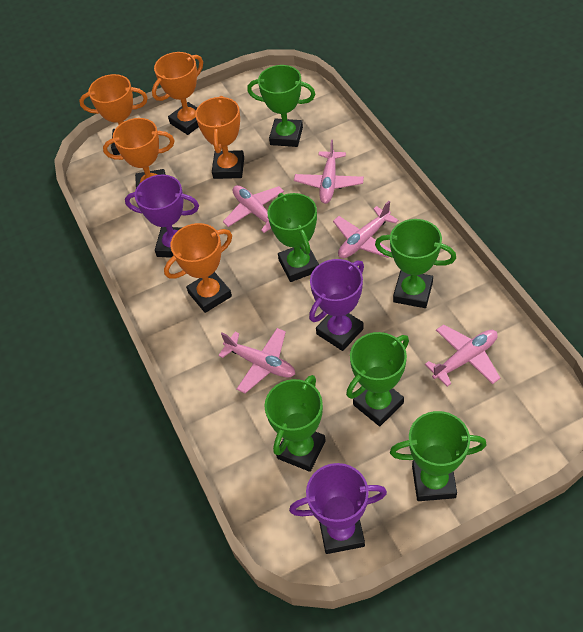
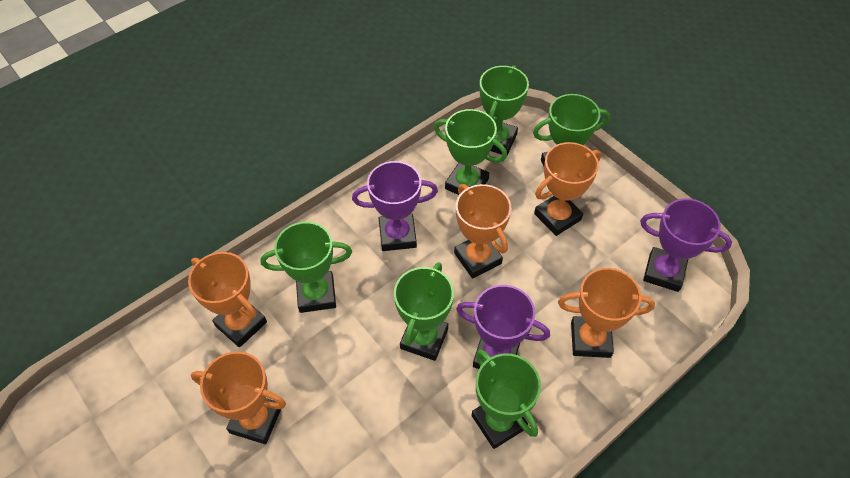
pink plane: [218,328,295,393] [223,185,284,233] [294,140,364,204] [333,201,399,258] [425,324,500,387] = 5 -> none = 0

